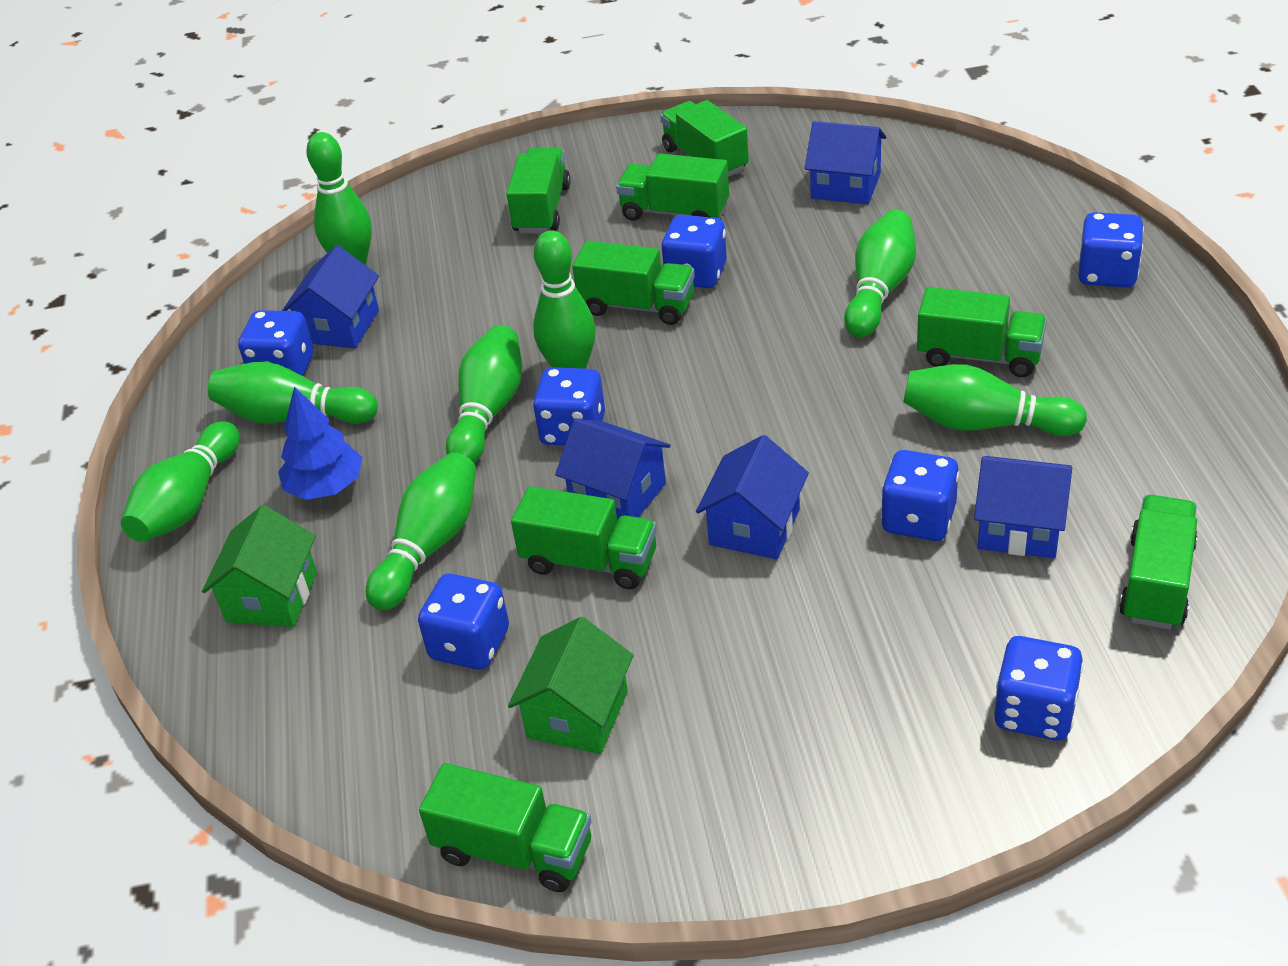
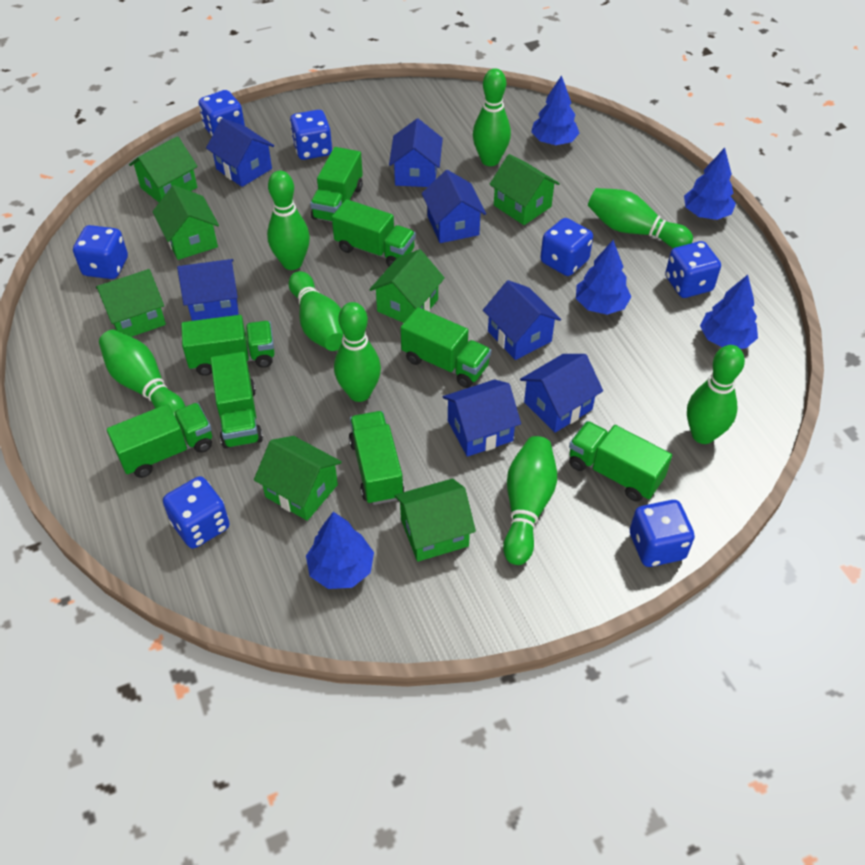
blue house: [282,245,379,348] [555,418,671,521] [696,435,809,559] [805,121,886,204] [974,456,1072,559] = 5 -> [177,259,239,321] [206,118,274,187] [389,119,443,187] [422,170,486,243] [443,379,521,457] [483,280,561,360] [520,354,603,433] = 7
blue tree: [278,386,362,500] = 1 -> [306,512,374,589] [531,75,580,145] [576,240,631,315] [684,148,736,220] [700,275,758,349] = 5
green house: [202,505,317,627] [508,617,634,754] = 2 -> [96,269,166,337] [129,136,198,202] [152,185,219,260] [254,436,342,521] [369,249,445,323] [394,479,476,562] [489,154,560,225] = 7

